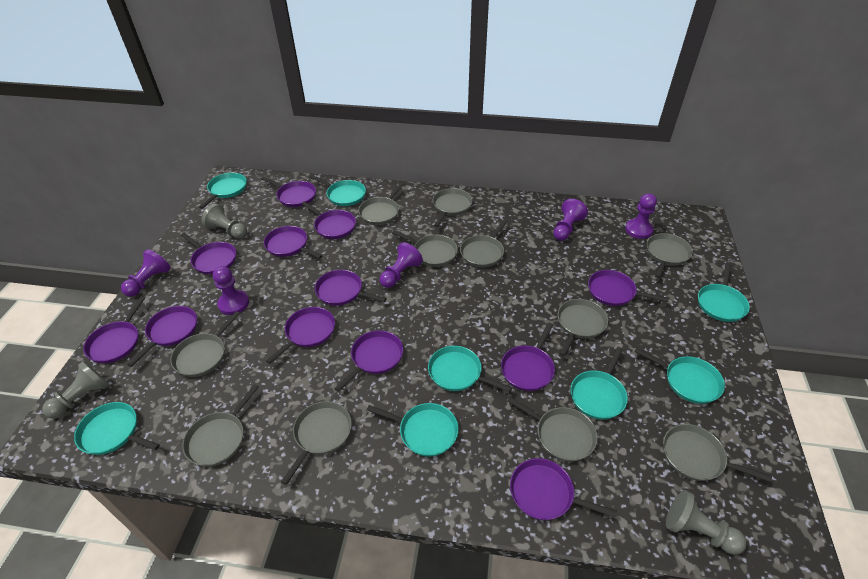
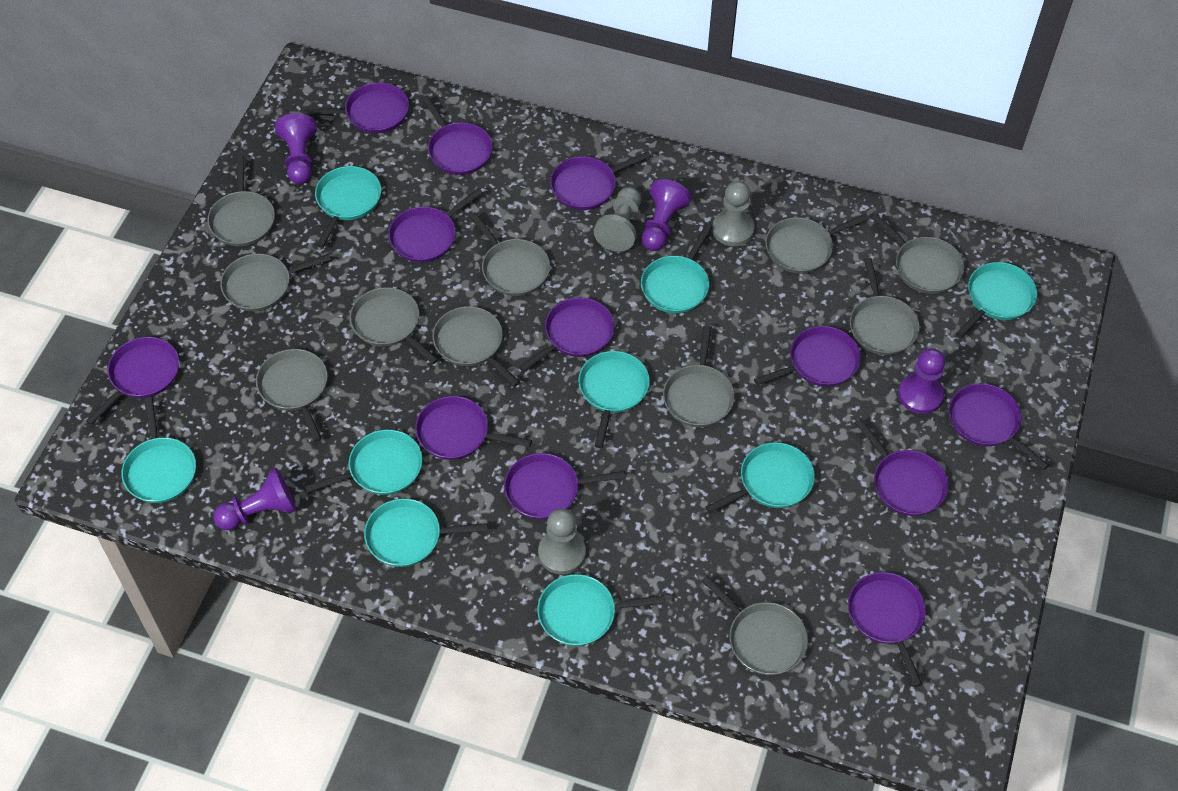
purple pawn: [121,249,171,297] [213,266,249,315] [380,242,423,288] [553,199,588,241] [625,193,657,239] = 5 -> [213,468,296,530] [275,113,317,184] [642,179,691,251] [898,348,945,414] = 4
turquoise pan: [74,402,160,455] [199,173,247,209] [310,175,366,206] [367,403,459,457] [428,346,512,392] [570,347,628,420] [635,348,725,404] [698,263,750,322] = 8 -> [121,397,196,503] [304,430,423,495] [315,166,381,248] [364,499,488,567] [537,574,665,646] [578,351,650,448] [641,225,712,313] [705,442,815,513] [956,262,1037,338] = 9

